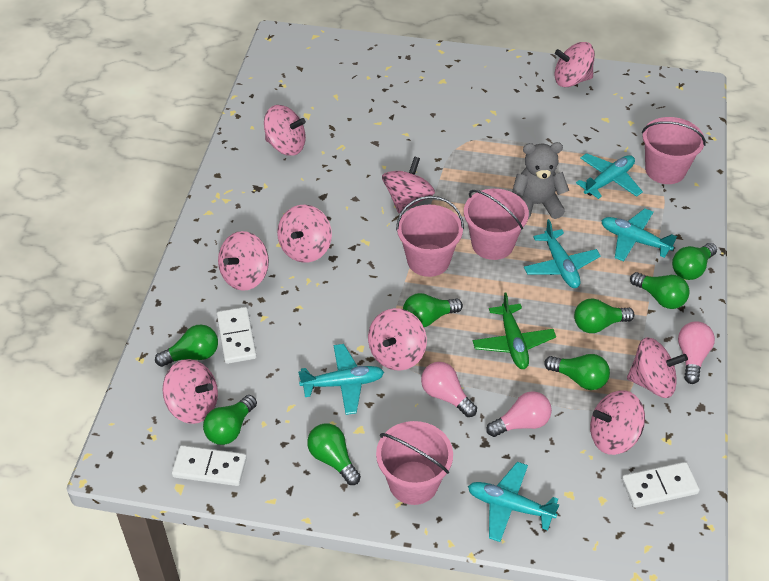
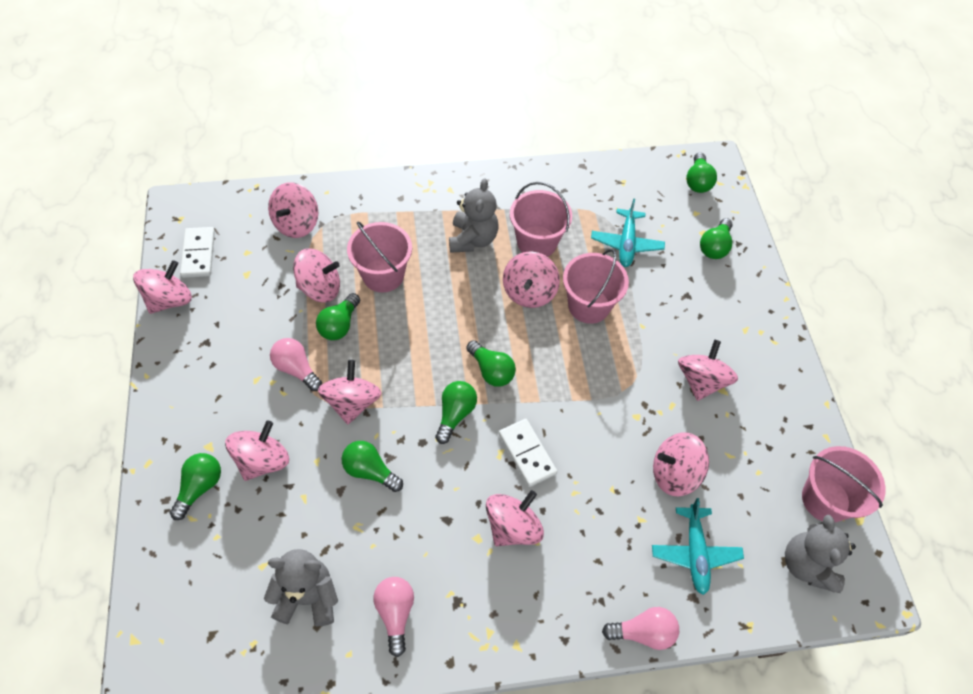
green light bulb: [155,325,218,367] [203,395,257,445] [307,423,361,485] [403,293,463,327] [544,354,610,390] [574,298,635,333] [630,272,690,309] [672,243,717,280] = 8 -> [170,453,221,520] [316,293,360,340] [342,441,403,492] [435,381,477,444] [466,340,516,387] [686,152,717,193] [700,218,733,259] = 7
green plane: [473,292,556,369] = 1 -> none = 0
grey teddy bear: [512,142,569,219] = 1 -> [264,549,338,626] [449,179,498,253] [785,515,856,593] = 3
turquoise plane: [298,344,384,415] [468,462,559,542] [524,219,601,288] [576,153,643,199] [601,209,677,262] = 5 -> [591,198,665,267] [652,498,744,595] = 2
white domino: [172,445,247,486] [217,307,257,364] [622,462,700,508] = 3 -> [180,227,215,278] [499,419,557,487] = 2

